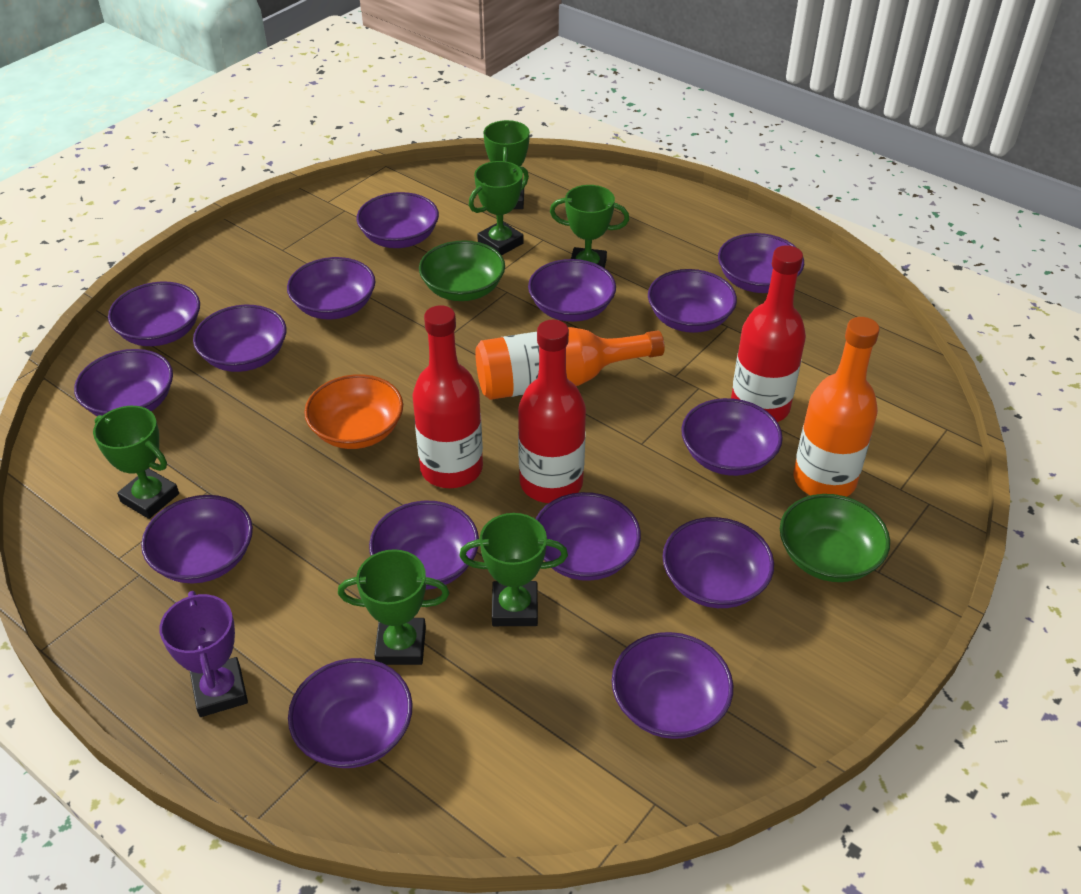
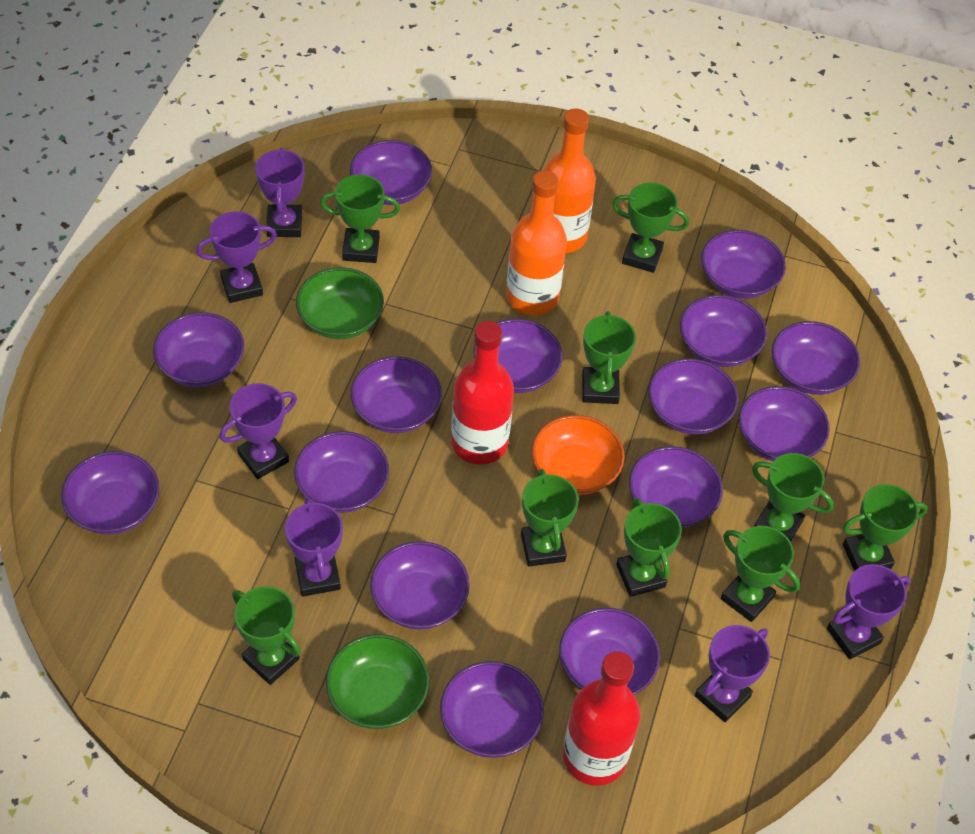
green trophy: [93,406,179,519] [338,549,449,665] [459,513,568,626] [469,161,529,255] [483,120,530,209] [550,185,629,268] = 6 -> [232,586,301,685] [320,174,400,263] [521,469,579,567] [582,311,636,404] [612,183,689,273] [616,498,682,597] [721,526,800,622] [752,453,834,541] [843,484,928,571] = 9
purple trophy: [159,591,248,717] = 1 -> [196,211,277,303] [220,383,297,479] [255,147,305,237] [285,497,343,597] [695,625,770,722] [827,564,911,659] = 6
red bottle: [413,305,483,488] [518,320,586,503] [731,245,806,422] = 3 -> [451,321,514,465] [563,651,640,786] = 2

